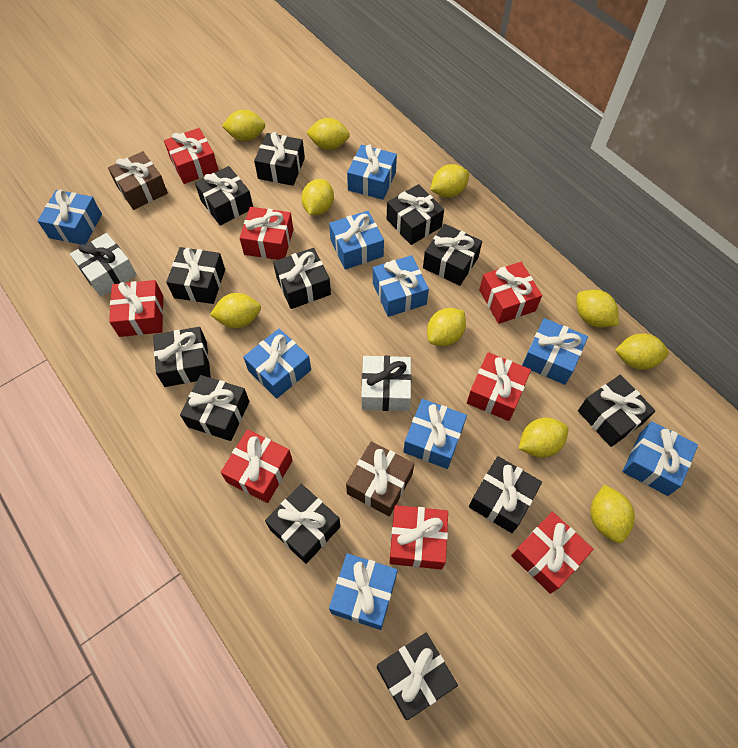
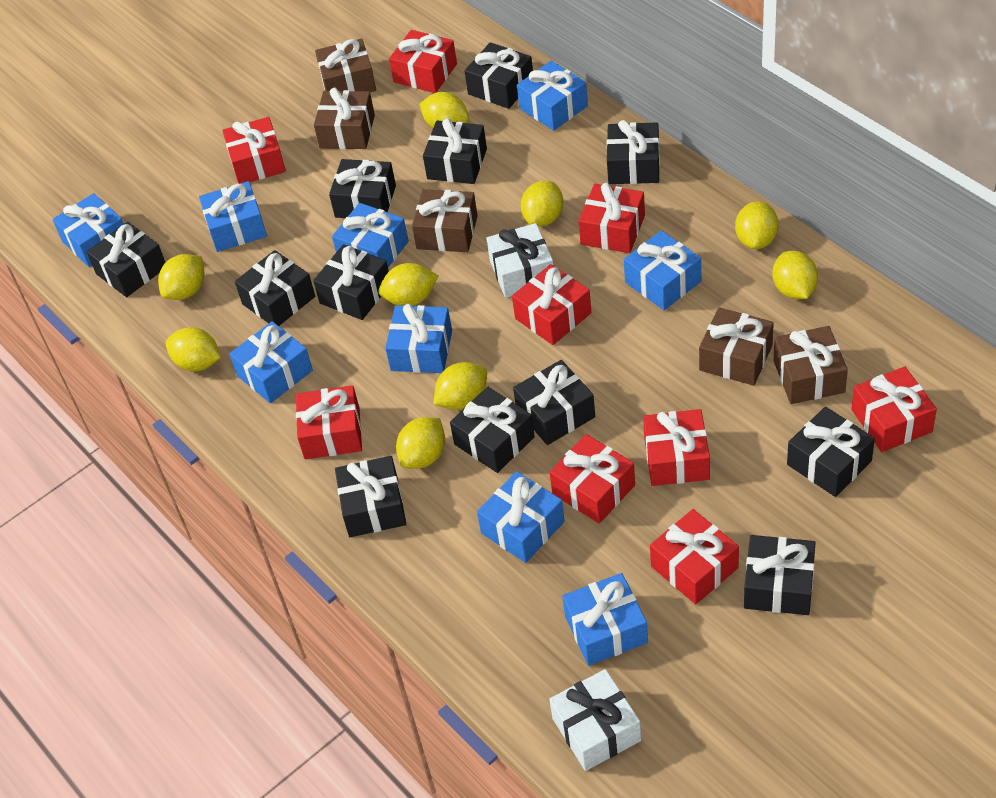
brown gift: [108,151,168,210] [346,441,414,516] = 2 -> [314,87,375,149] [315,39,376,92] [412,189,478,252] [699,307,774,386] [773,326,848,404] = 5
red gift: [109,280,163,337] [164,128,219,184] [221,429,293,503] [240,207,293,260] [389,505,448,569] [467,352,531,421] [479,262,542,324] [511,512,593,594] = 8 -> [222,117,286,184] [296,385,362,459] [389,30,457,93] [512,264,592,345] [549,434,635,524] [578,183,645,253] [643,409,710,486] [650,509,739,604] [851,366,937,452] = 9
yellow lemon: [210,293,261,328] [222,110,265,141] [301,179,334,215] [306,118,350,150] [427,308,466,346] [430,164,469,198] [519,418,568,458] [576,290,619,328] [591,485,635,543] [615,333,669,370] = 10 -> [158,254,204,300] [166,327,221,371] [378,263,438,306] [396,417,445,469] [419,92,469,128] [433,362,487,410] [521,181,563,227] [735,201,779,249] [773,251,818,299] = 9

